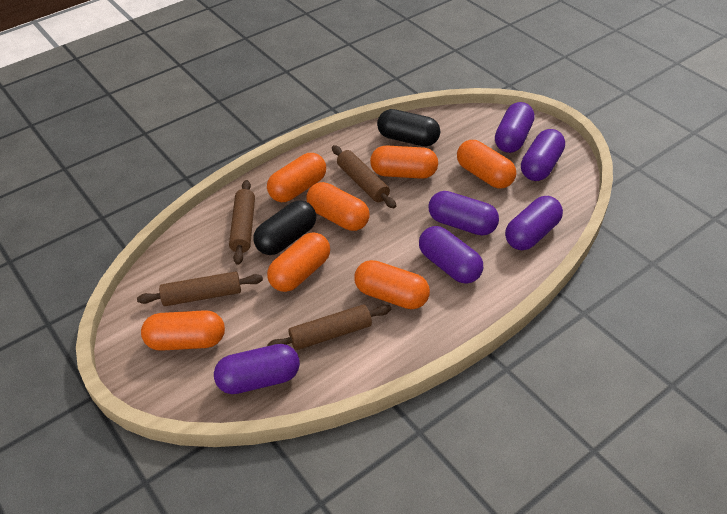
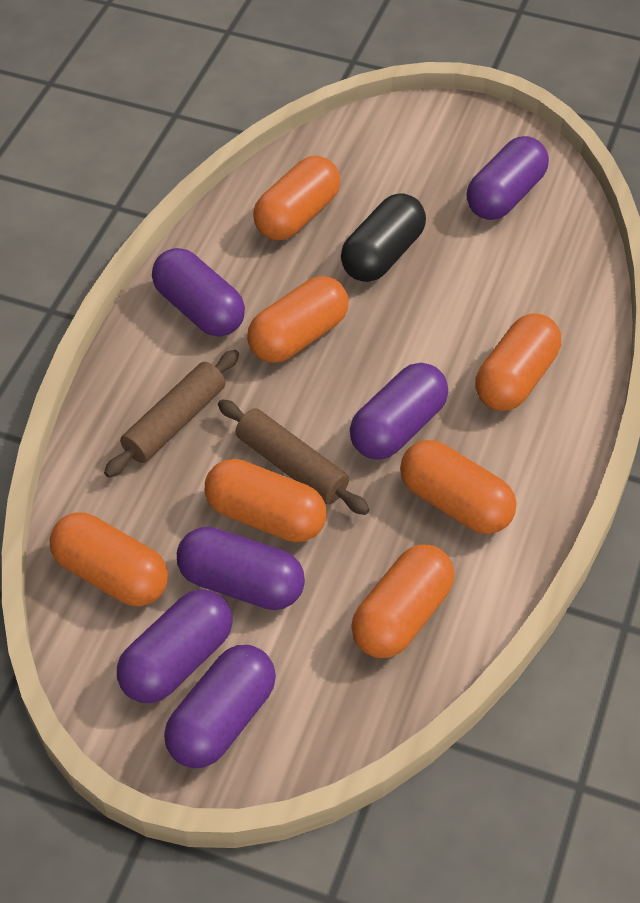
black capsule: [253,200,316,255] [377,109,440,147] = 2 -> [341,193,426,282] = 1
brown rolling pin: [137,271,263,306] [229,180,255,265] [267,304,391,350] [332,145,396,209] = 4 -> [104,350,239,478] [218,399,370,515] = 2

